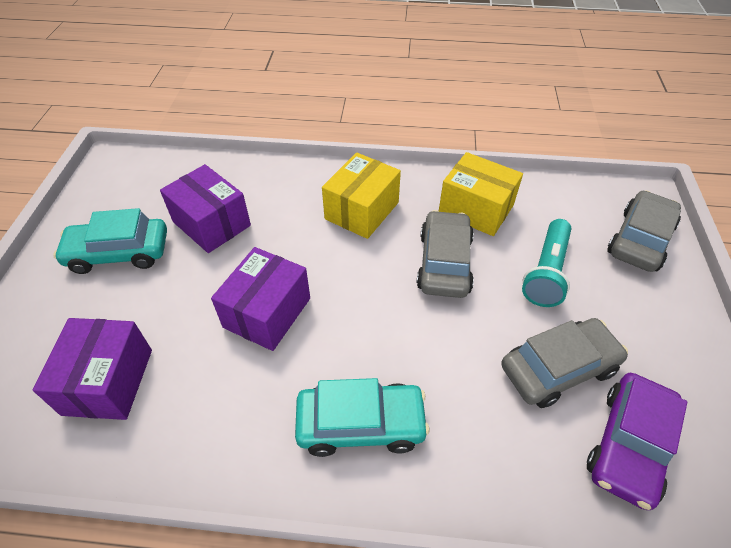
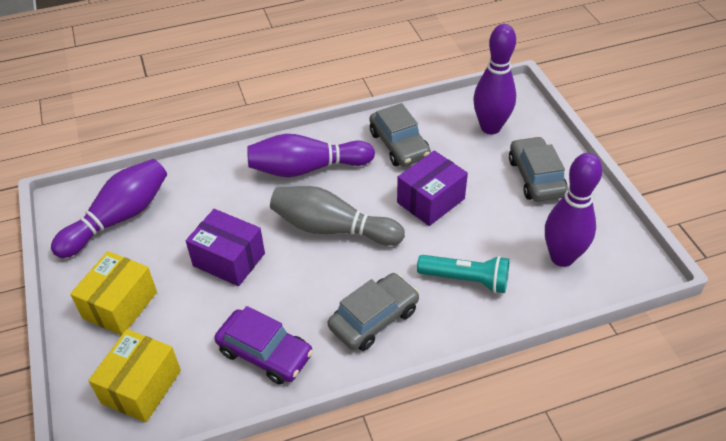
grey bowling pin: none = 0 -> [270,186,405,246] = 1
purple bowling pin: none = 0 -> [51,159,167,258] [247,134,375,177] [473,24,516,134] [545,153,602,267] = 4
purple box: [33,318,152,420] [160,164,251,253] [211,247,310,351] = 3 -> [186,209,265,286] [397,151,468,226] = 2
turquoise car: [53,208,167,274] [295,378,430,457] = 2 -> none = 0

